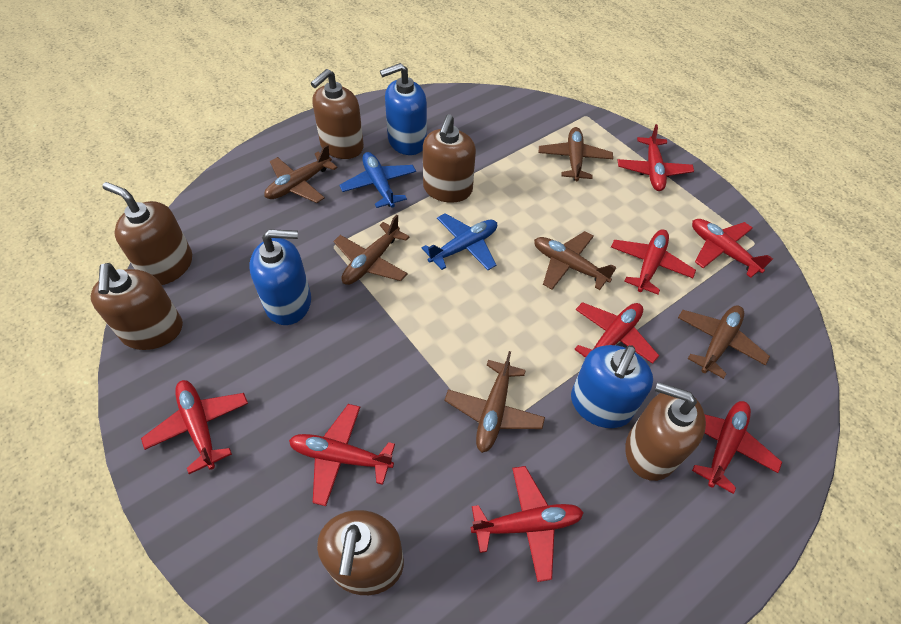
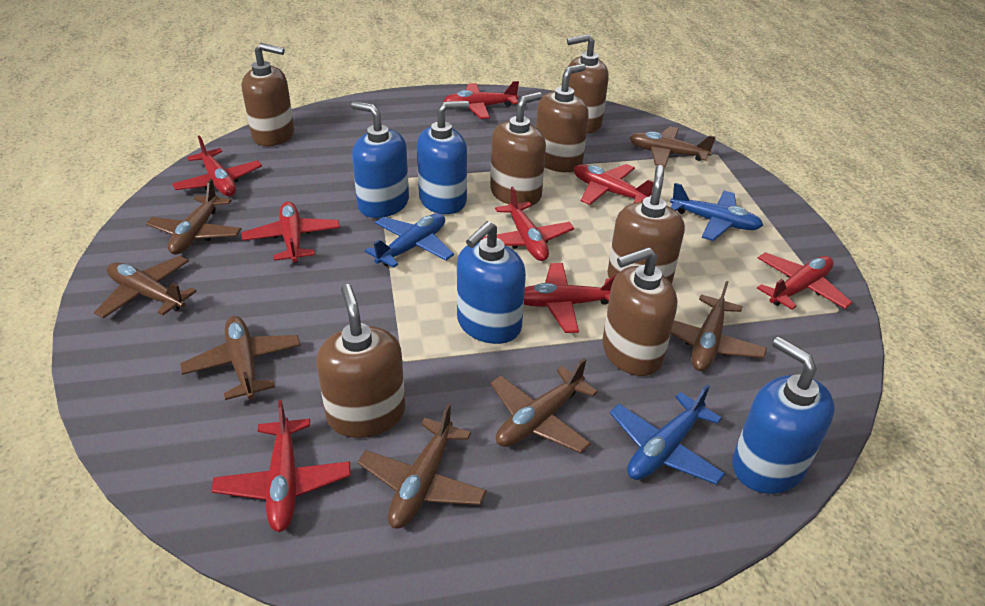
blue plane: [339,152,416,208] [422,213,497,270] = 2 -> [365,213,454,268] [610,384,725,485] [670,183,763,241] = 3
blue soap dispenser: [249,229,311,325] [380,63,427,155] [571,345,653,428] = 3 -> [351,101,409,218] [417,101,469,214] [457,221,526,344] [732,337,835,494] = 4
brown plane: [264,145,338,203] [333,215,410,285] [444,351,545,453] [534,231,616,290] [539,127,613,181] [678,305,770,379] = 6 -> [94,256,197,319] [146,179,242,255] [180,316,301,400] [358,404,487,529] [490,358,598,453] [630,126,716,167] [671,281,767,371] = 7
brown soap dispenser: [91,263,183,350] [103,182,192,285] [311,69,364,159] [317,510,404,595] [423,114,476,203] [625,382,706,481] = 6 -> [242,43,294,146] [317,284,406,438] [490,92,546,206] [536,64,589,172] [567,34,609,133] [603,247,677,376] [608,165,685,284] = 7

